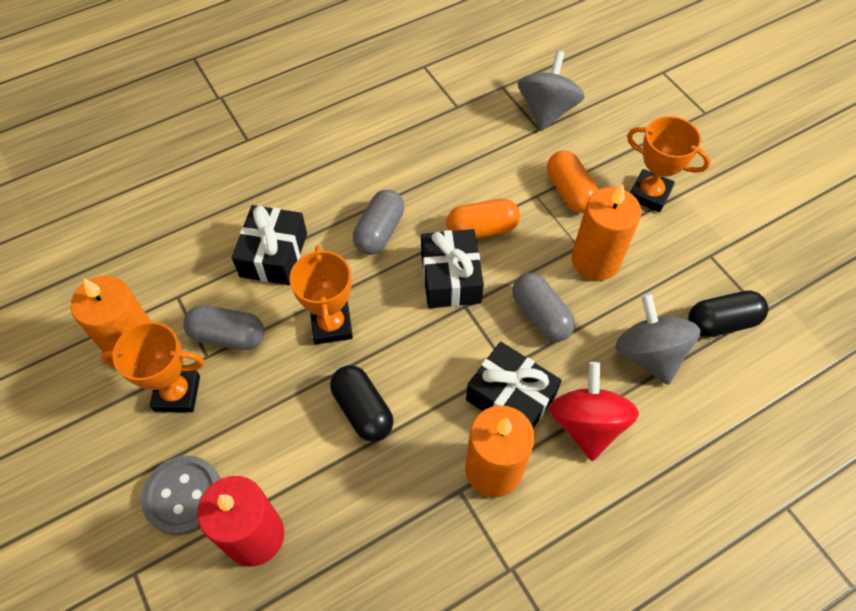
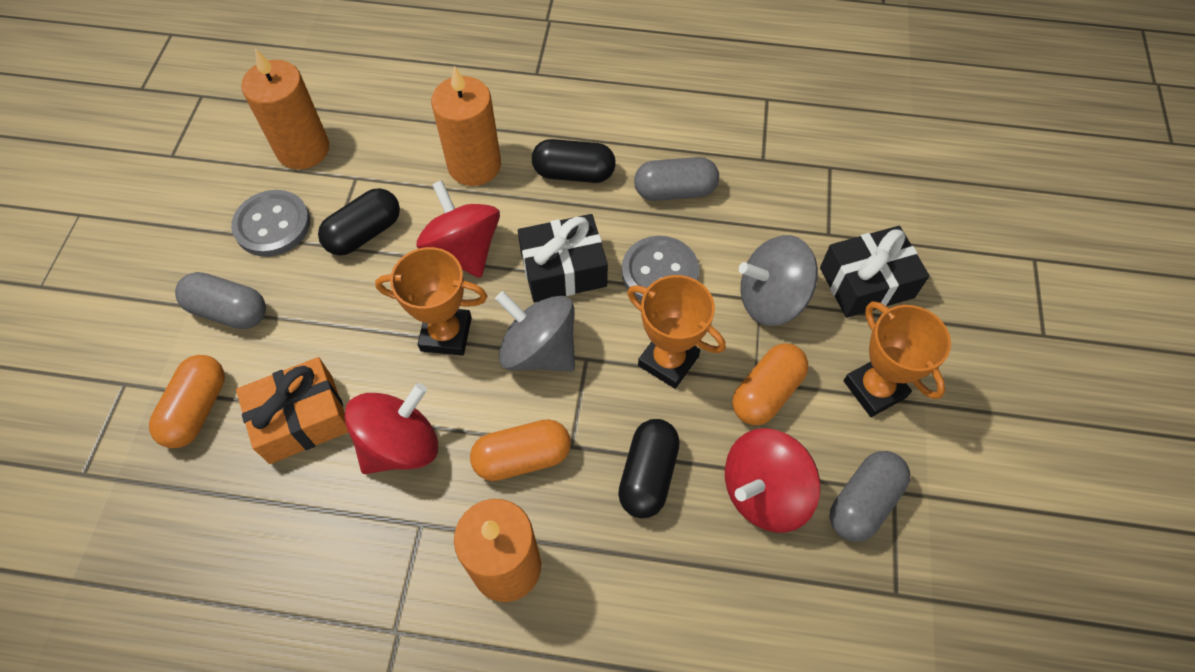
black capsule: [330,365,394,442] [688,290,768,337] = 2 -> [318,188,400,256] [532,139,616,183] [618,419,680,518] = 3
black gift: [232,205,307,285] [421,229,484,308] [466,342,562,428] = 3 -> [518,214,608,302] [820,226,929,318] = 2
grey button: [141,455,220,535] = 1 -> [231,190,310,257] [622,236,699,301] = 2
orange capsule: [446,198,520,238] [547,151,598,213] = 2 -> [149,355,225,448] [470,419,571,481] [732,343,809,425] = 3
orange gift: none = 0 -> [236,357,348,464] = 1
red candle: [197,476,284,567] = 1 -> none = 0
red spinning top: [549,362,639,461] = 1 -> [344,383,438,474] [417,180,500,278] [725,428,820,533] = 3

